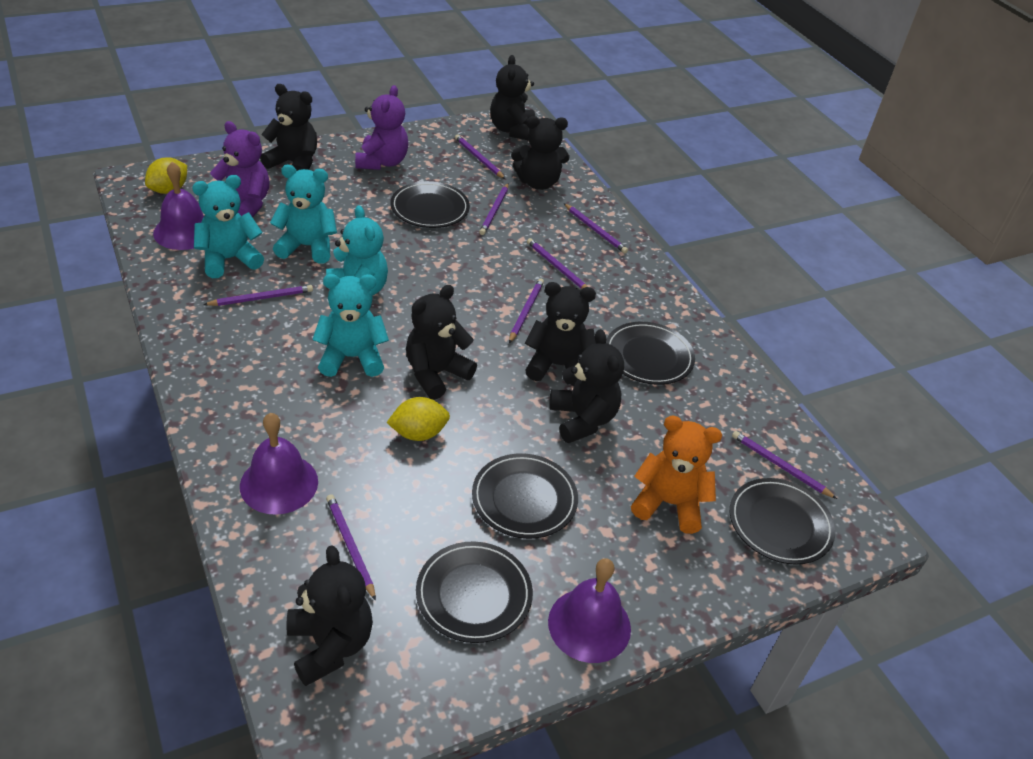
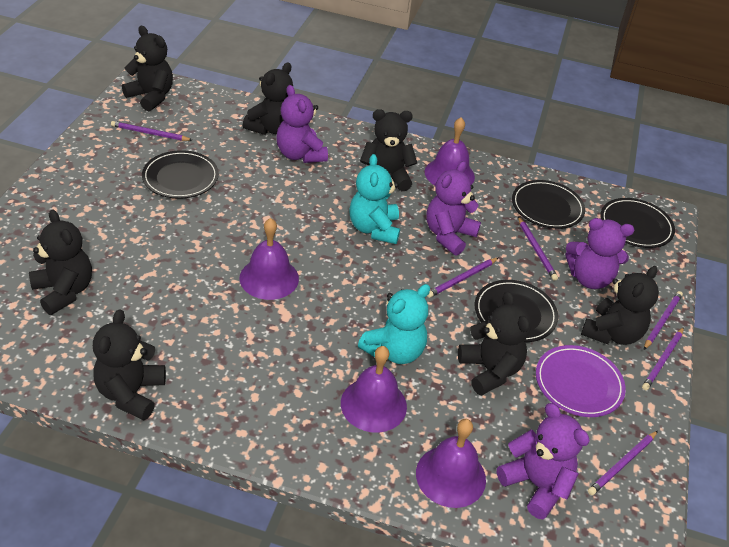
black plate: [390,181,470,228] [416,542,533,643] [472,453,578,539] [606,321,695,385] [730,478,836,565] = 5 -> [142,150,219,199] [475,280,558,342] [512,180,585,229] [600,198,675,248] = 4
orange teddy bear: [631,415,722,534] = 1 -> none = 0
purple bell: [153,162,204,250] [240,413,318,515] [548,558,631,663] = 3 -> [240,218,299,300] [341,346,407,433] [416,419,486,508] [425,117,475,186] = 4
purple pencil: [203,285,313,306] [326,494,376,601] [455,134,505,179] [479,183,509,235] [509,278,544,343] [527,238,587,289] [564,203,628,254] [732,431,837,499] = 8 -> [111,121,192,141] [427,258,498,298] [518,217,558,281] [588,431,658,495] [642,327,684,390] [644,291,683,350] = 6
purple plate: none = 0 -> [536,345,626,417] = 1
purple teddy bear: [210,121,269,217] [355,85,409,170] = 2 -> [276,85,328,163] [426,161,481,256] [497,403,590,519] [565,218,634,289] = 4
turquoise teddy bear: [192,175,264,278] [270,165,337,264] [312,274,389,377] [326,205,388,296] = 4 -> [349,154,400,244] [358,284,430,364] = 2
yellow lemon: [145,157,187,194] [386,397,450,441] = 2 -> none = 0

